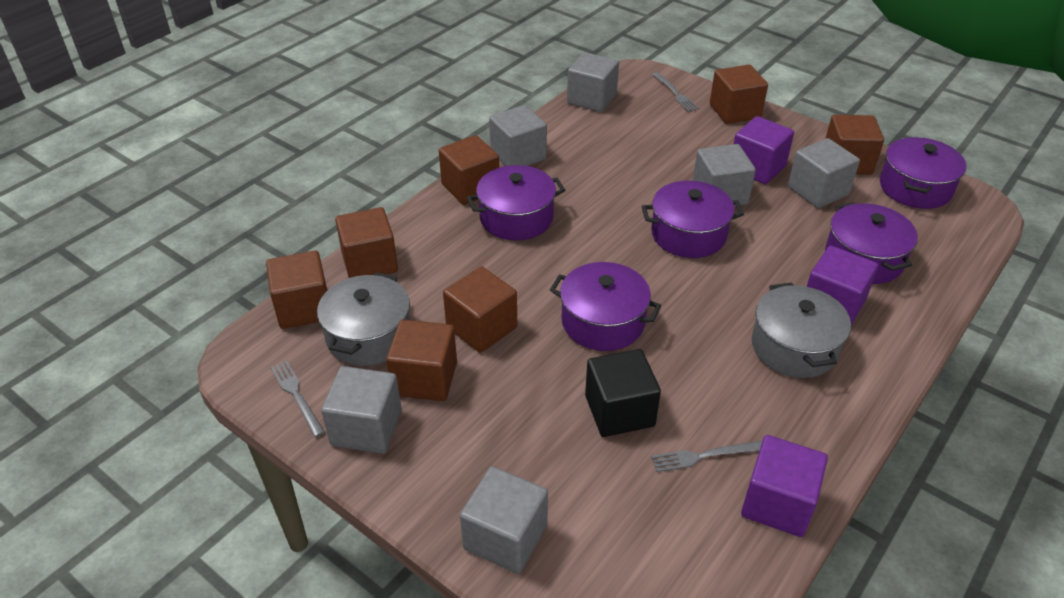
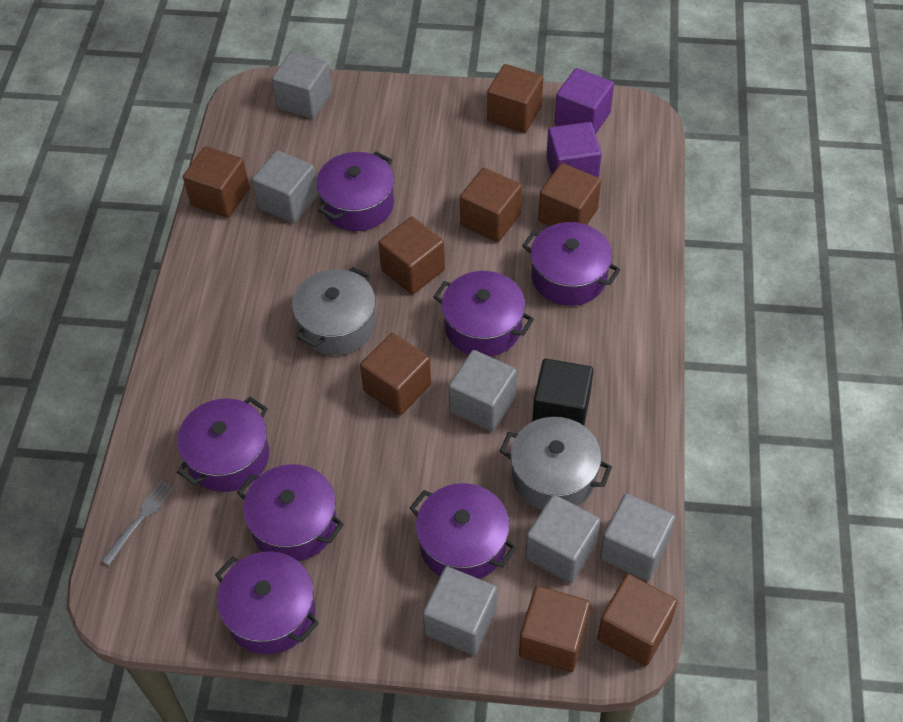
brown cube: [266,250,327,329] [335,207,398,278] [386,319,457,401] [439,135,499,205] [443,267,517,353] [710,65,768,124] [825,115,884,174] = 7 -> [183,146,250,218] [360,333,431,416] [378,217,445,295] [460,168,522,242] [487,64,543,133] [519,586,590,672] [538,163,601,226] [597,574,678,666] = 8
grey fork: [270,361,325,437] [651,441,762,472] [652,72,699,112] = 3 -> [101,480,175,566] = 1
purple cube: [734,116,794,184] [741,435,828,537] [807,246,878,325] = 3 -> [546,122,602,178] [555,68,614,134] = 2
purple pot: [467,165,565,240] [550,262,661,351] [642,181,744,258] [825,202,918,284] [880,137,966,209] = 5 -> [177,397,269,492] [215,551,319,654] [237,464,344,561] [316,151,394,231] [410,483,517,579] [433,271,534,357] [522,222,621,306] = 7

